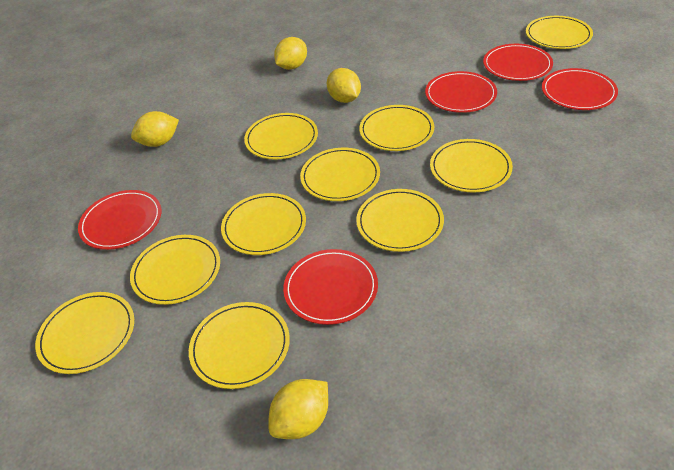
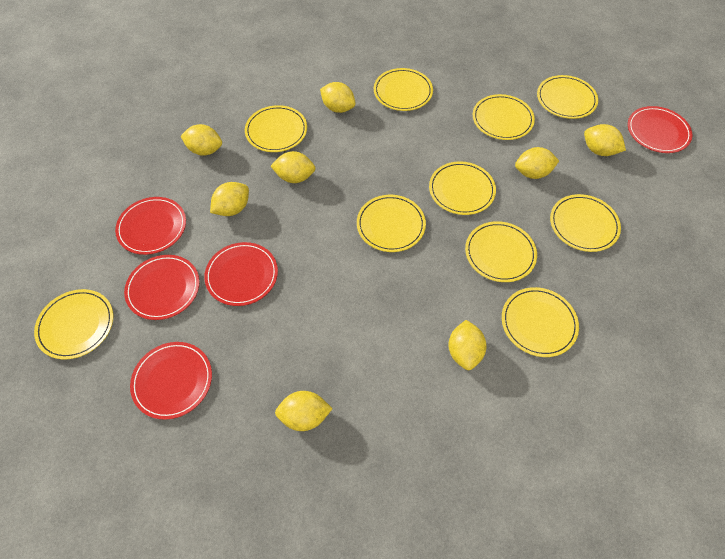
yellow lemon: [131,111,179,147] [268,379,328,439] [274,37,307,70] [327,68,361,103] = 4 -> [181,124,222,156] [210,182,249,216] [271,151,316,183] [275,391,333,431] [320,82,356,113] [448,320,487,370] [515,147,559,179] [584,124,626,156] = 8

